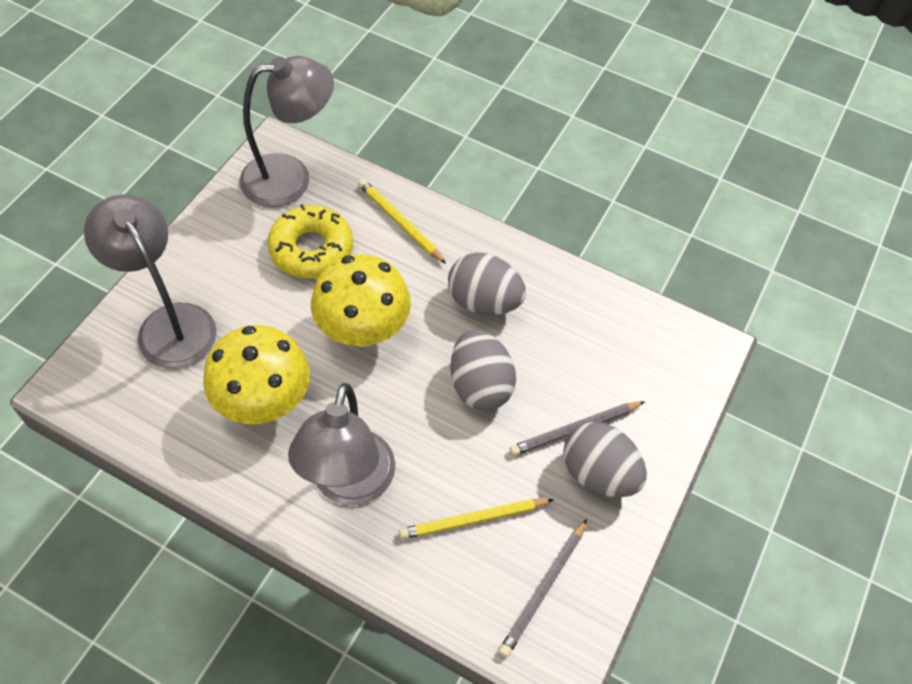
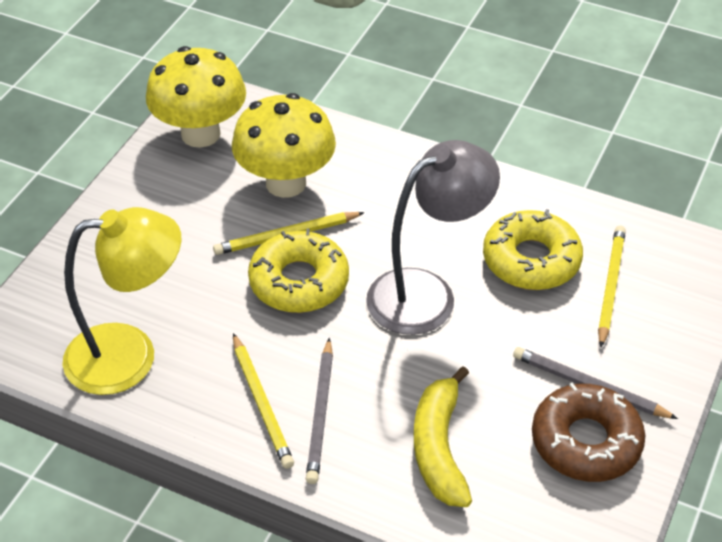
brown donut: none = 0 -> [532,383,645,482] = 1
grey egg: [448,253,526,315] [450,329,516,411] [563,422,647,497] = 3 -> none = 0
grey lamp: [84,194,217,369] [240,56,334,207] [288,383,395,505] = 3 -> [366,140,500,335] = 1
yellow banana: none = 0 -> [414,366,472,507] = 1
yellow donut: [267,204,353,278] = 1 -> [248,229,349,313] [483,209,583,290] = 2
yellow lamp: none = 0 -> [63,207,181,395] = 1
yellow pencil: [358,179,446,264] [399,499,554,539] = 2 -> [213,212,365,255] [233,333,294,469] [598,226,626,347] = 3

